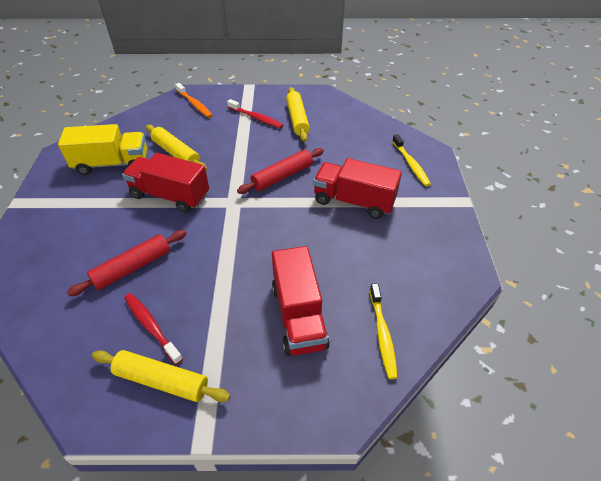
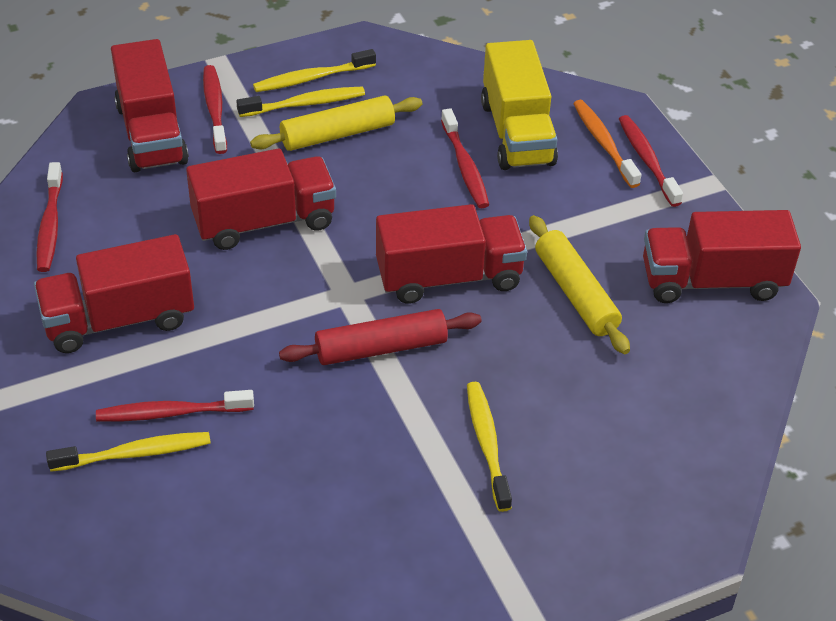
red rolling pin: [67,230,186,296] [237,148,324,194] = 2 -> [279,309,482,365] = 1
red toothbrush: [124,293,183,365] [227,99,283,129] = 2 -> [36,162,63,272] [96,390,254,422] [203,65,227,154] [441,108,489,208] [619,115,683,207] = 5
red truck: [122,153,209,213] [272,246,330,356] [313,158,402,219] = 3 -> [34,234,194,353] [111,39,189,172] [186,148,336,250] [376,204,527,304] [643,210,801,303] = 5
yellow rolling pin: [92,350,230,402] [146,125,207,171] [286,87,310,142] = 3 -> [250,96,422,151] [529,215,630,354] = 2
yellow toothbrush: [370,283,398,379] [392,134,431,187] = 2 -> [46,432,211,472] [236,86,365,117] [253,49,376,92] [467,382,512,512] = 4

